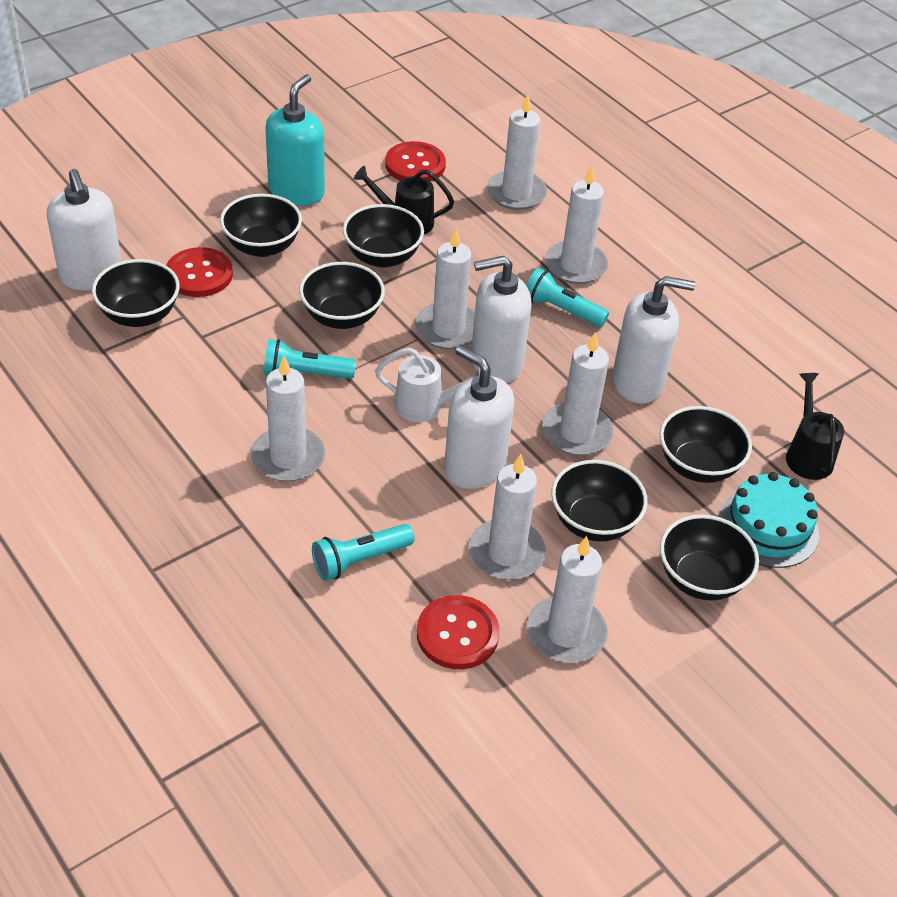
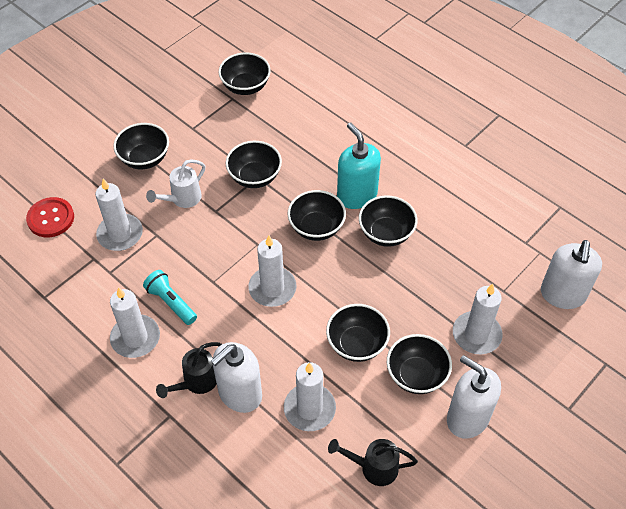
red button: [166,247,233,297] [385,141,446,182] [417,595,500,669] = 3 -> [26,197,74,237] = 1
turquoise cake: [719,472,819,568] = 1 -> none = 0
turquoise flashlight: [264,339,356,379] [312,524,415,581] [526,268,609,327] = 3 -> [143,270,197,325] = 1
white candle: [251,356,325,482] [415,228,475,350] [469,454,546,580] [487,94,547,210] [527,536,608,662] [542,332,613,456] [545,166,608,284] = 7 -> [95,179,143,251] [110,287,160,358] [248,235,296,307] [284,362,336,431] [453,284,503,354] = 5
white soap dispenser: [47,169,122,290] [444,345,514,489] [471,256,532,383] [612,276,695,404] = 4 -> [211,342,262,413] [447,355,501,439] [541,240,602,309] = 3

